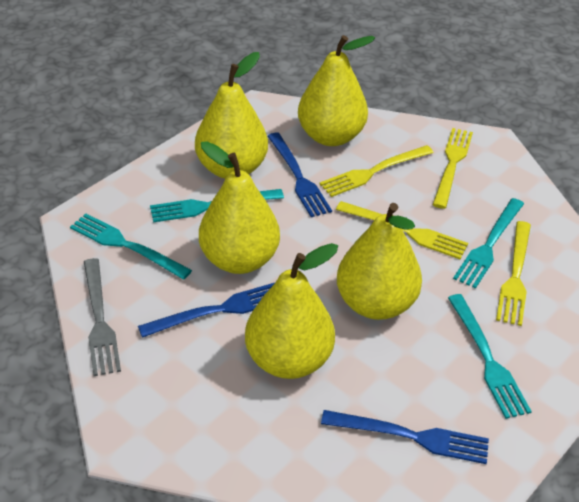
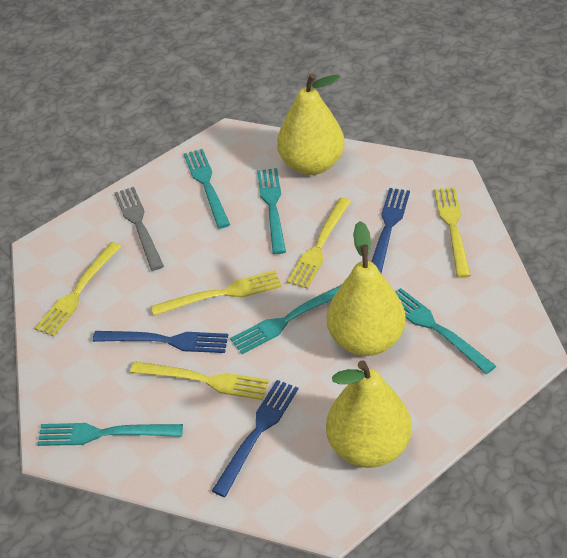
turquoise fork: [70,213,192,280] [150,189,284,222] [448,294,532,419] [453,198,524,289] = 4 -> [37,423,183,446] [184,149,230,229] [230,285,341,354] [257,168,286,254] [395,288,496,374] = 5
yellow fork: [319,145,433,197] [336,201,468,259] [433,128,473,209] [496,221,531,326] = 4 -> [35,242,121,337] [130,361,269,400] [151,270,282,316] [287,198,351,289] [434,187,471,278] = 5
yellow pear: [195,52,268,179] [199,141,280,274] [245,243,338,379] [298,35,375,146] [337,203,422,320] = 5 -> [277,74,344,175] [326,360,412,468] [327,221,406,356] = 3

